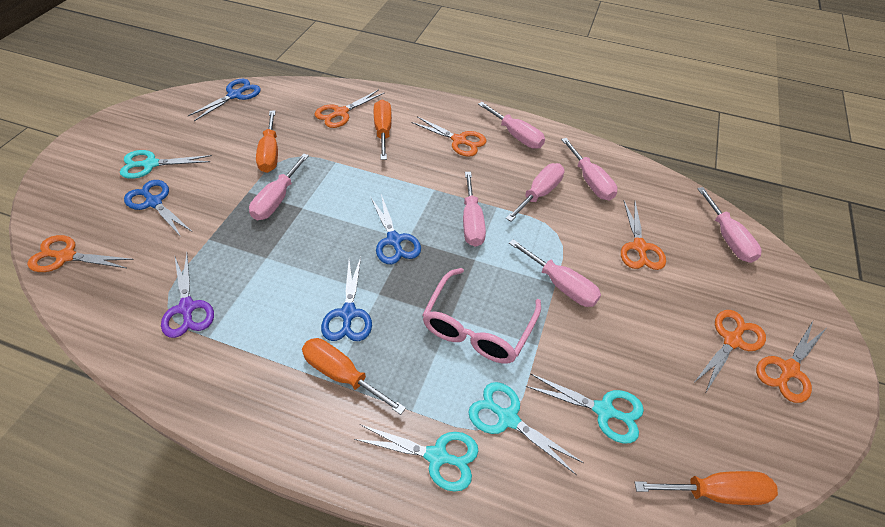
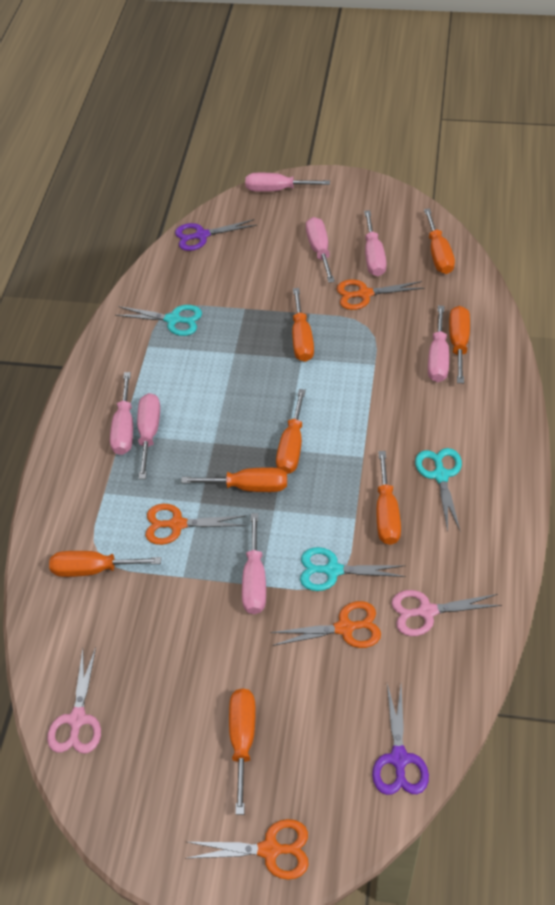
blue scissors: [124,180,192,237] [188,79,261,121] [321,257,372,341] [371,194,421,264] = 4 -> none = 0
orange scissors: [27,235,134,272] [314,89,384,128] [411,117,487,157] [621,200,666,270] [695,310,766,392] [756,321,826,403] = 6 -> [145,504,246,545] [188,819,309,880] [270,601,381,648] [337,279,424,310] = 4
orange screwdriver: [256,110,278,173] [302,338,406,415] [374,100,392,160] [635,471,778,505] = 4 -> [49,551,161,577] [181,467,287,492] [229,689,256,815] [276,389,306,474] [292,288,314,362] [376,451,401,545] [424,208,455,274] [449,306,470,383] = 8
pink glasses: [422,268,541,364] = 1 -> none = 0
pink scissors: none = 0 -> [47,647,101,754] [391,590,502,636] = 2
purple scissors: [161,254,214,338] = 1 -> [175,219,257,251] [372,683,429,795] = 2
turquoise scissors: [120,150,212,179] [354,424,478,492] [468,382,584,475] [526,374,644,443] = 4 -> [115,305,202,336] [300,547,406,591] [415,448,462,531] = 3

